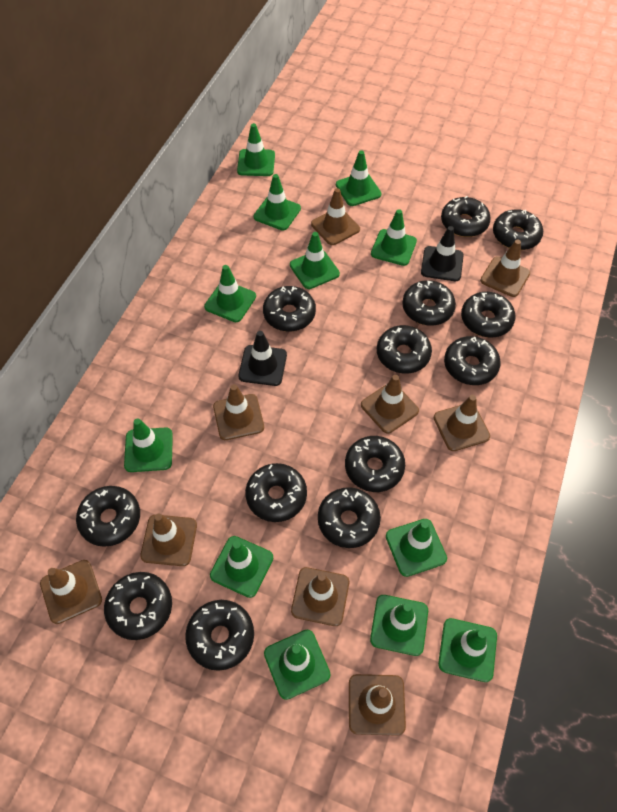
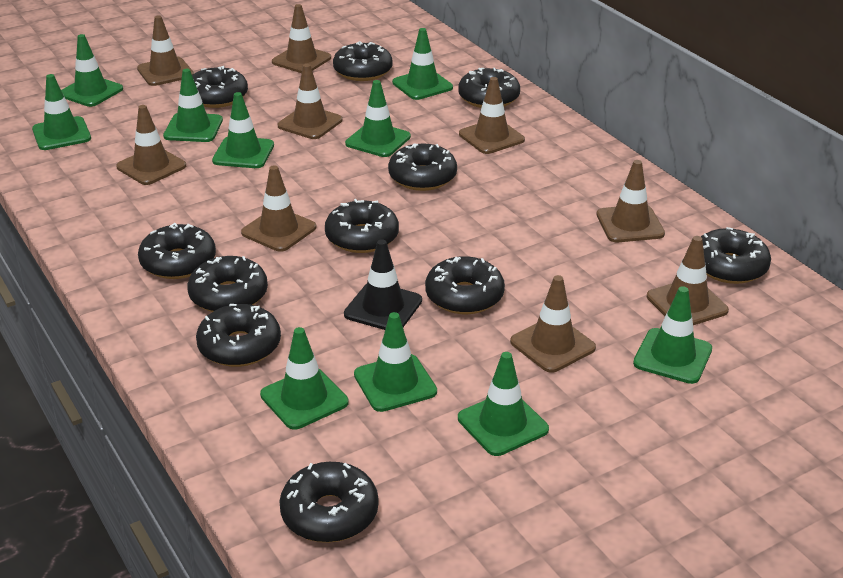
black donut: [76,486,140,547] [104,572,172,640] [185,600,254,671] [245,463,307,522] [263,286,316,332] [318,487,381,548] [345,436,405,492] [377,325,432,374] [402,280,456,326] [441,196,491,237] [444,336,501,385] [461,292,515,338] [493,209,543,250] = 13 -> [138,223,216,279] [187,256,268,312] [192,66,248,108] [196,304,281,367] [279,462,379,543] [325,199,399,253] [333,41,393,81] [388,143,457,191] [425,256,505,314] [458,68,520,108] [701,227,771,284] = 11
black traffic cone: [238,331,287,386] [421,226,464,281] = 2 -> [344,239,422,330] = 1
green traffic cone: [124,418,173,472] [204,265,256,322] [210,536,273,598] [237,123,275,176] [253,174,301,231] [264,630,330,700] [290,232,340,289] [336,150,381,206] [370,595,428,656] [371,209,417,266] [386,519,447,577] [438,618,497,682] = 12 -> [32,74,91,150] [61,34,123,107] [163,69,223,142] [212,92,274,168] [260,327,349,430] [345,80,411,157] [354,312,437,412] [392,28,453,100] [458,352,549,456] [633,286,712,384] = 10

